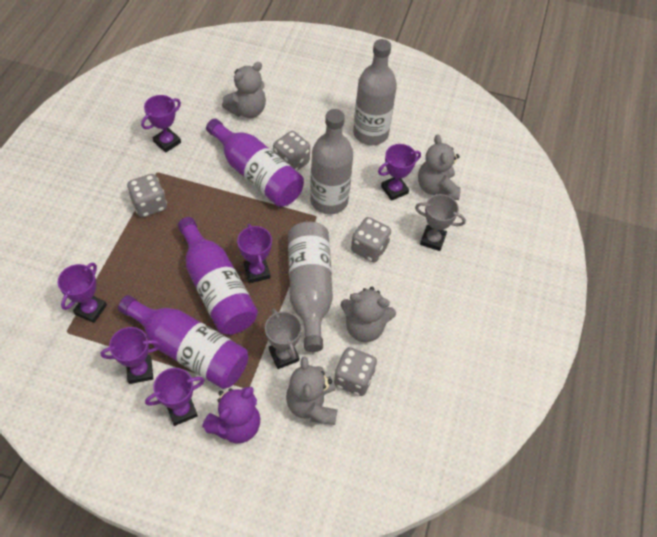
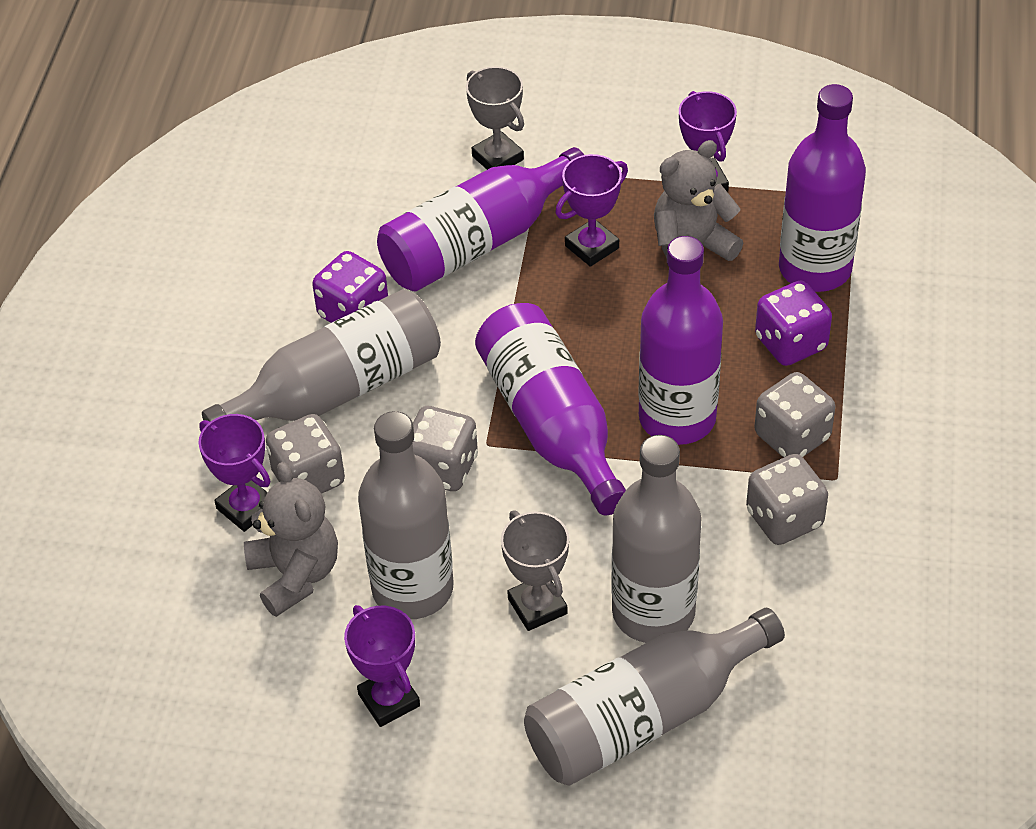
grey bottle: [288,221,333,352] [310,109,353,214] [353,39,397,145] = 3 -> [202,289,441,422] [358,411,453,619] [524,608,785,786] [611,435,702,643] = 4
grey teddy bear: [222,62,266,118] [286,357,338,425] [340,287,396,342] [418,135,461,200] = 4 -> [244,462,338,617] [654,140,743,261] = 2
purple bottle: [118,295,248,389] [178,217,258,335] [206,118,304,207] = 3 -> [377,147,584,291] [475,303,626,515] [638,236,723,445] [779,84,866,292] = 4
purple dice: none = 0 -> [312,251,388,323] [755,281,832,366] = 2
purple teddy bear: [202,387,260,443] = 1 -> none = 0
purple trophy: [58,263,107,323] [100,327,161,384] [141,95,181,153] [145,368,205,426] [237,224,272,283] [378,144,421,201] = 6 -> [199,414,270,532] [344,605,420,727] [555,154,628,267] [679,91,737,192] = 4

